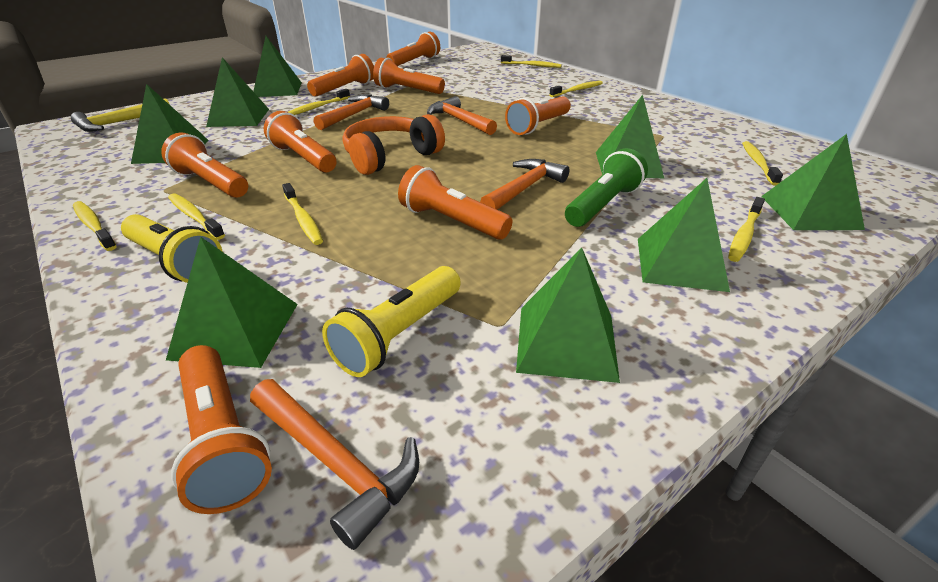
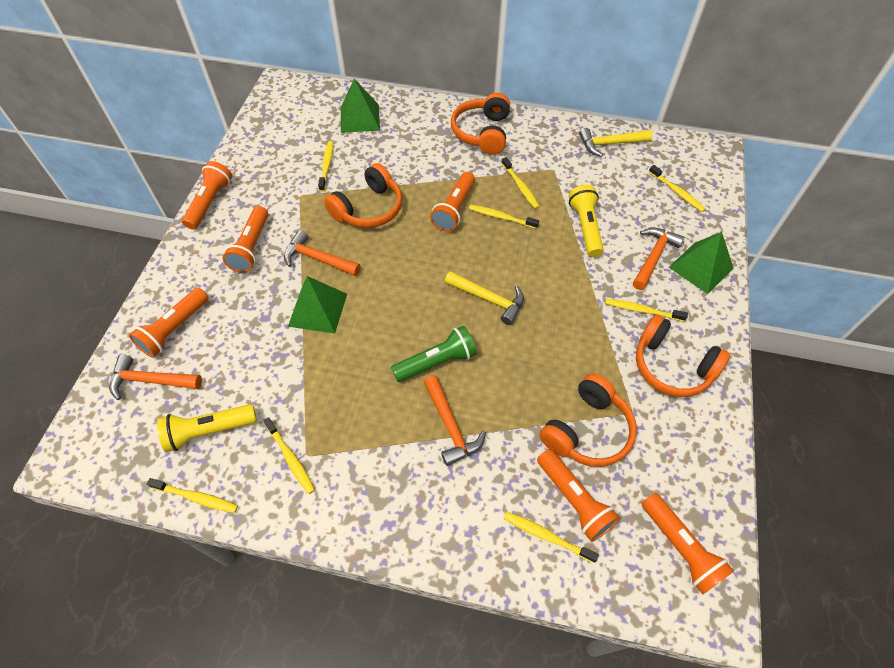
green pyramid: [131,84,208,164] [166,237,298,368] [206,57,269,127] [253,36,302,97] [516,248,620,383] [596,95,664,178] [638,178,730,292] [761,134,865,230] = 8 -> [288,276,347,334] [341,79,380,133] [669,232,733,294] = 3
orange flashlight: [161,133,248,198] [171,345,272,514] [264,111,337,173] [307,54,374,97] [373,58,445,94] [386,32,440,66] [398,165,513,240] [505,96,571,135] = 8 -> [129,288,209,358] [182,161,232,230] [223,206,268,273] [430,172,475,232] [537,449,620,542] [642,493,734,594] = 6
orange headphones: [343,114,445,175] = 1 -> [324,163,403,228] [451,93,510,154] [540,373,637,467] [636,315,730,397] = 4
yellow hammer: [71,98,170,132] = 1 -> [445,271,524,325] [579,128,652,157] = 2

